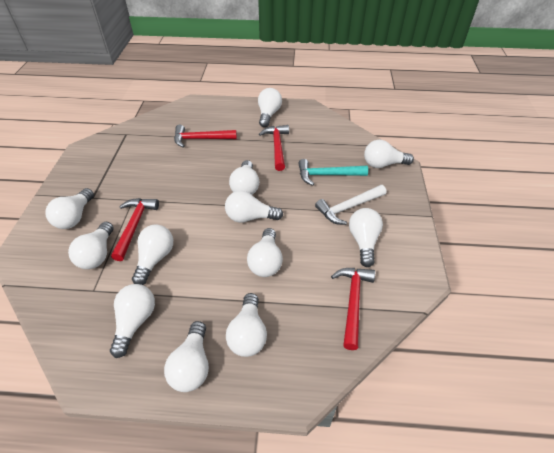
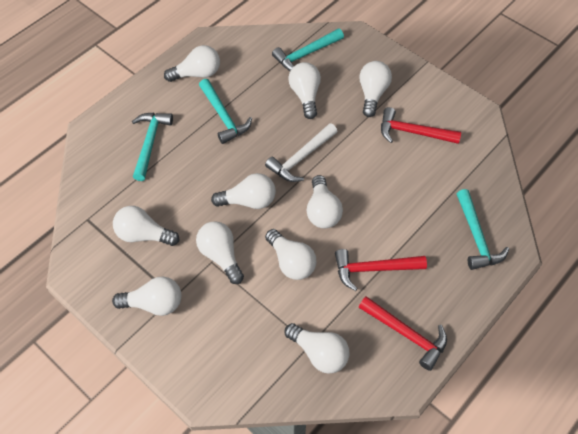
red hammer: [111,198,159,261] [174,125,237,148] [259,125,289,171] [331,268,375,350] = 4 -> [335,249,427,291] [359,296,447,371] [381,107,461,144] = 3
turquoise hammer: [298,159,368,186] = 1 -> [132,113,173,181] [199,79,252,144] [272,28,344,71] [457,189,509,270] = 4
white light bulb: [45,188,94,229] [68,222,114,269] [110,284,155,358] [132,224,173,285] [164,321,209,392] [225,191,283,223] [226,293,267,357] [229,160,259,195] [247,228,283,277] [258,88,282,127] [349,208,383,267] [364,140,414,168] = 12 -> [112,276,181,316] [113,206,179,246] [164,45,220,82] [196,221,244,284] [211,173,276,209] [265,229,316,280] [285,323,350,374] [288,62,321,119] [307,175,343,228] [359,61,392,117] = 10

